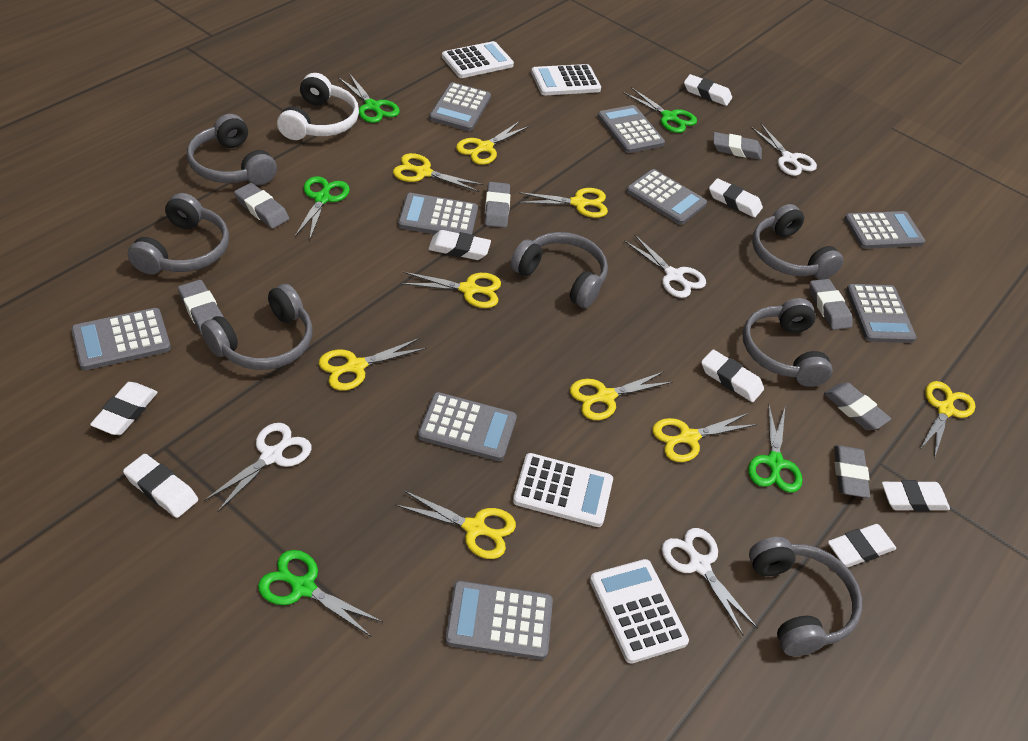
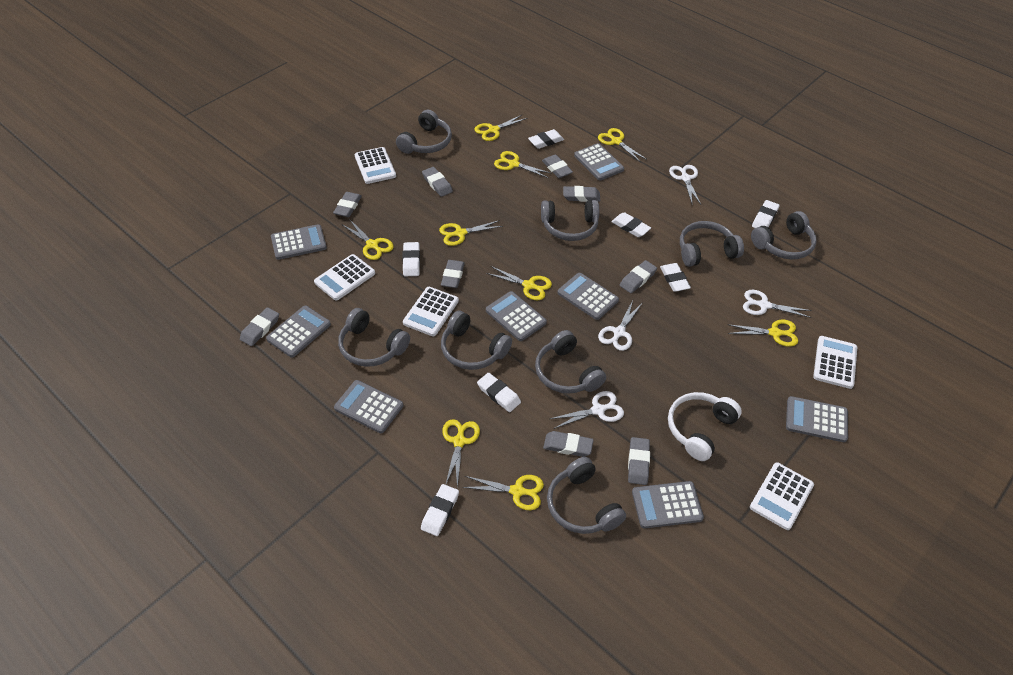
green scissors: [258,550,383,637] [295,176,350,238] [338,73,400,123] [623,87,697,133] [748,406,803,493] = 5 -> none = 0
grey calculator: [71,308,171,370] [398,193,478,234] [418,392,517,461] [429,82,491,131] [445,581,553,660] [597,105,665,153] [626,169,707,225] [844,211,925,249] [846,284,916,343] = 9 -> [266,306,331,358] [271,224,327,260] [334,380,403,433] [486,291,547,341] [558,273,619,320] [574,143,624,181] [632,481,704,528] [786,396,848,442] = 8
grey eraser: [178,280,224,336] [234,183,289,228] [485,182,510,228] [713,132,762,160] [810,279,853,330] [824,383,891,430] [834,445,870,498] = 7 -> [240,307,279,346] [333,192,362,217] [422,167,453,197] [441,260,465,288] [542,154,573,178] [543,431,594,457] [563,186,600,202] [620,260,657,293] [628,437,650,485] = 9
grey headphones: [128,193,229,275] [187,114,277,185] [201,284,313,370] [511,232,608,308] [742,298,833,387] [749,537,862,656] [752,204,844,280] = 7 -> [338,308,410,367] [396,110,452,154] [441,310,512,370] [535,330,606,394] [541,200,599,241] [547,457,626,534] [680,221,744,267] [751,211,817,260] = 8
white calculator: [442,41,514,78] [513,453,613,527] [531,64,601,95] [590,559,689,664] = 4 -> [314,254,375,301] [355,147,396,184] [403,287,459,336] [750,462,814,530] [813,336,857,389] = 5
white eraser: [90,382,158,435] [123,454,198,518] [428,230,491,260] [684,74,732,106] [701,349,764,402] [709,178,763,218] [828,524,896,567] [882,480,950,511] = 8 -> [402,242,420,276] [421,484,459,536] [477,373,521,412] [528,129,564,149] [611,212,651,237] [660,263,691,292] [752,200,780,228] = 7

